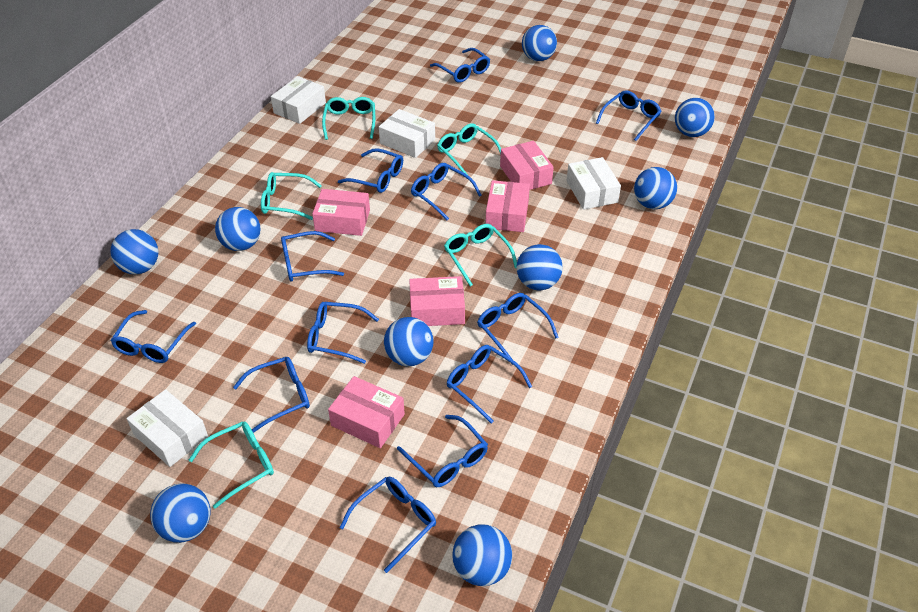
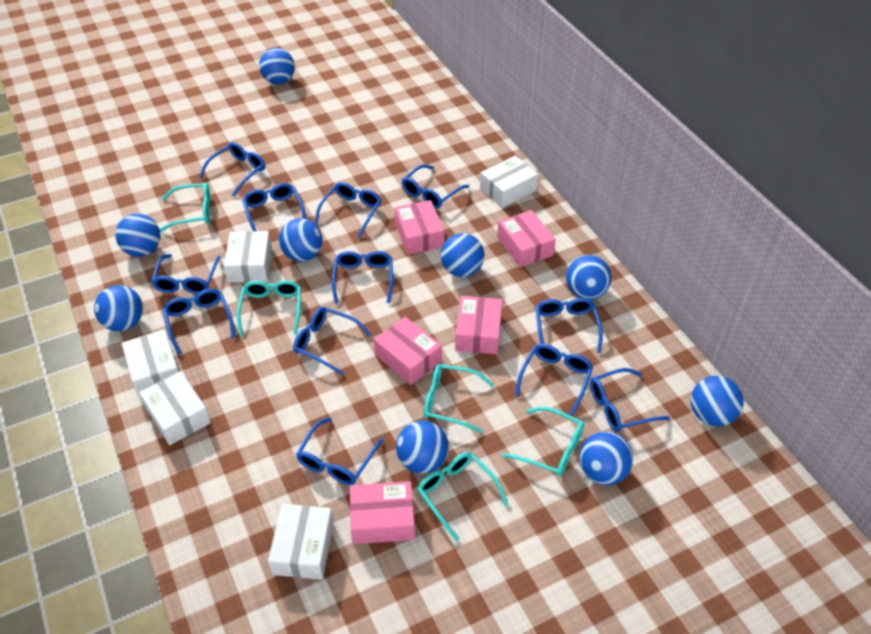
white box: [126,389,208,467] [271,76,326,124] [379,109,435,158] [566,157,621,210] = 4 -> [122,329,179,397] [139,371,211,445] [224,231,272,283] [268,504,334,580] [480,156,539,208] = 5

